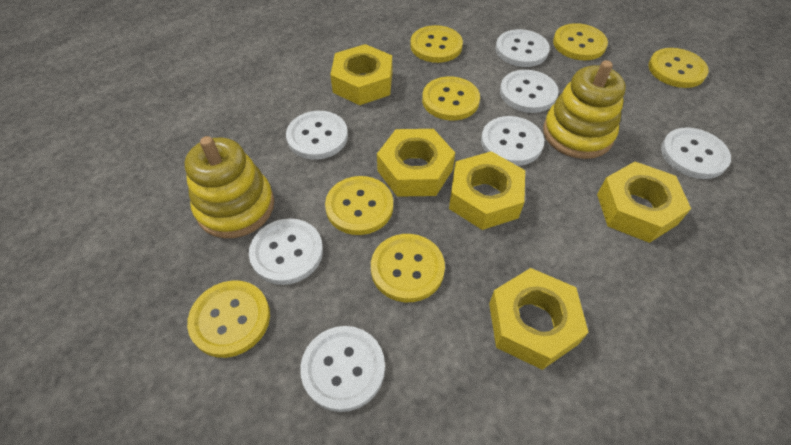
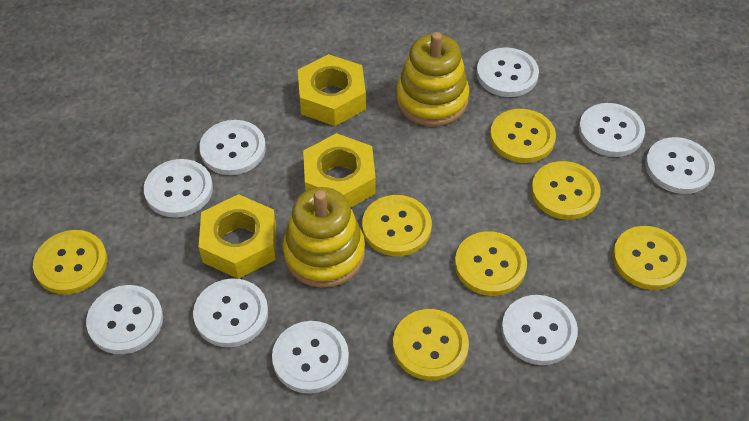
white button: [249,218,323,285] [286,111,348,160] [300,326,385,412] [481,116,544,166] [495,29,550,67] [500,70,559,113] [661,127,731,179] = 7 -> [86,285,163,354] [144,159,213,218] [193,278,268,347] [199,120,266,175] [272,321,349,394] [476,47,539,97] [501,295,578,365] [579,103,645,157] [645,137,715,194] = 9
yellow nut: [330,44,392,105] [377,129,455,197] [449,151,525,230] [489,268,589,370] [597,162,691,243] = 5 -> [199,194,276,279] [298,54,366,126] [303,133,376,207] = 3

